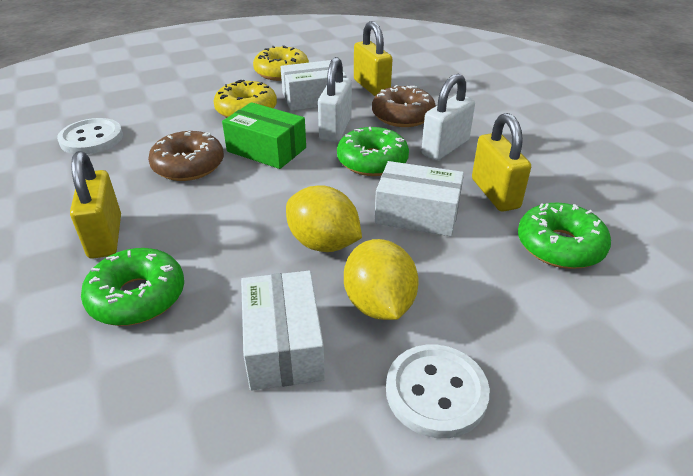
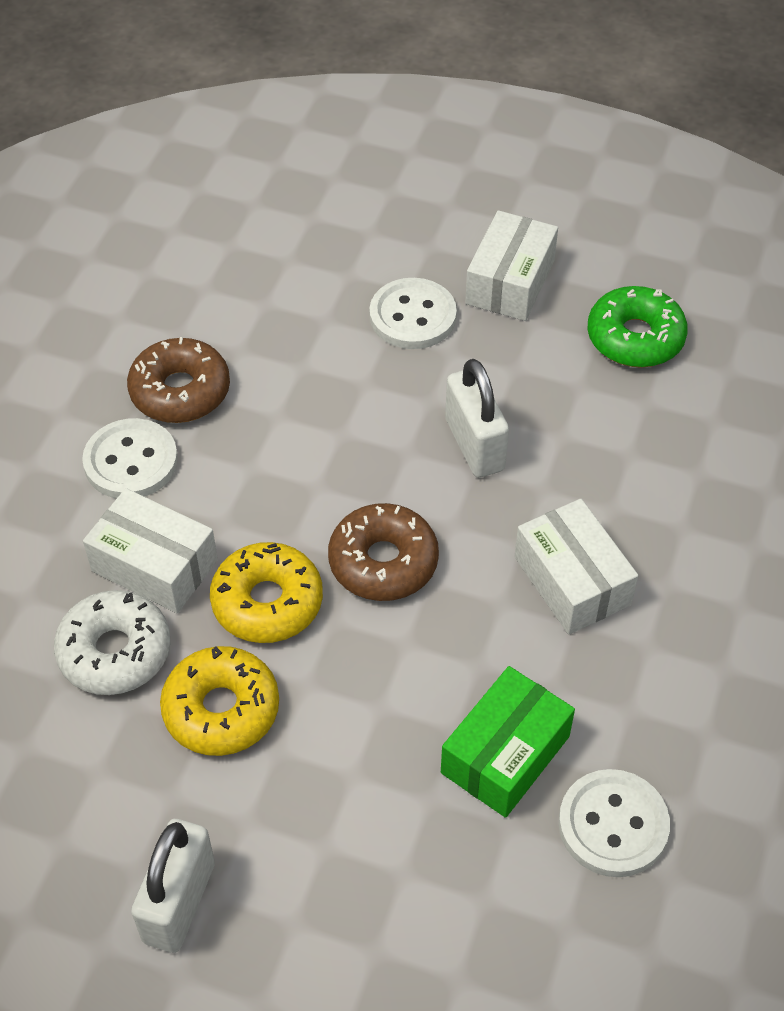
green donut: [81,248,184,326] [337,127,409,176] [518,203,611,269] = 3 -> [588,286,688,368] = 1
white button: [57,118,123,154] [386,345,490,438] = 2 -> [82,418,178,498] [370,278,457,349] [559,769,670,877] = 3
white donut: none = 0 -> [54,590,171,695] = 1
yellow lemon: [286,185,362,252] [344,239,418,320] = 2 -> none = 0
yellow padlock: [70,151,121,259] [354,21,392,96] [472,113,531,212] = 3 -> none = 0

